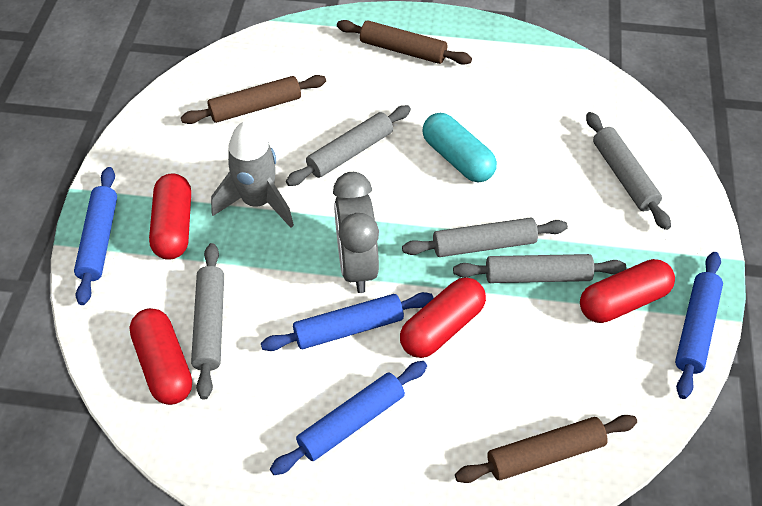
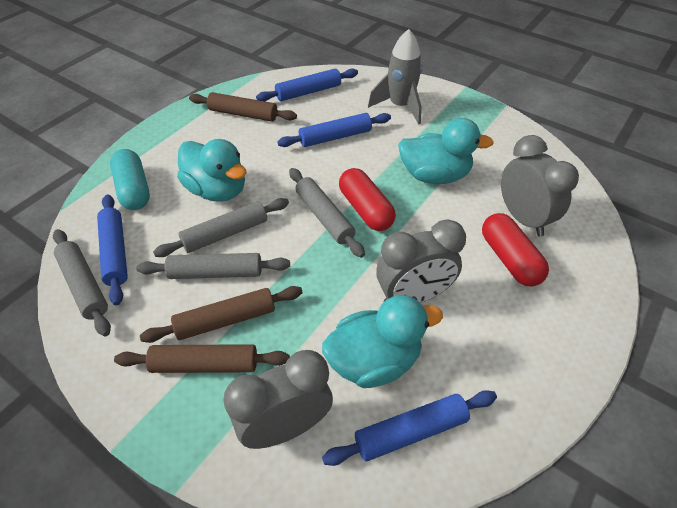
grey clock: [333,172,379,293] = 1 -> [223,350,333,449] [376,219,466,303] [501,135,579,237] = 3
grey rolling pin: [191,243,224,400] [286,105,411,186] [402,217,568,257] [453,254,626,283] [586,112,671,230] = 5 -> [53,229,111,336] [136,253,290,279] [153,198,289,257] [289,168,365,258] = 4
red capsule: [129,308,192,405] [149,173,191,260] [400,277,486,358] [580,259,675,323] = 4 -> [339,168,396,231] [482,213,549,286] = 2
turquoise duck: none = 0 -> [177,139,247,202] [322,295,443,388] [398,118,494,184] = 3

